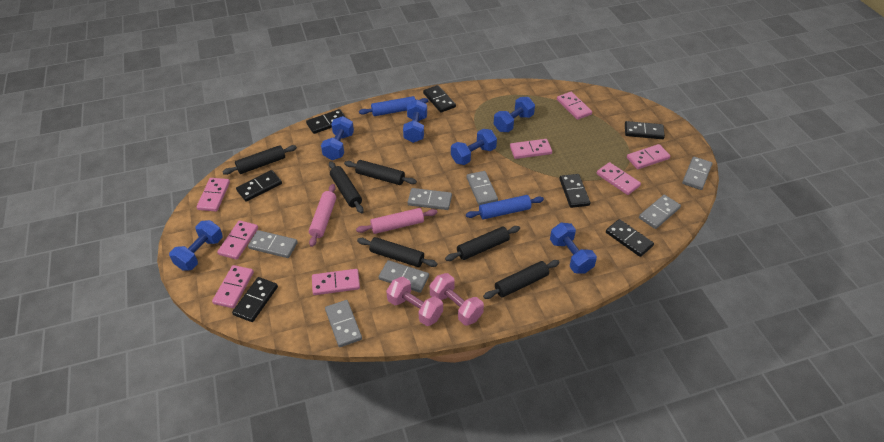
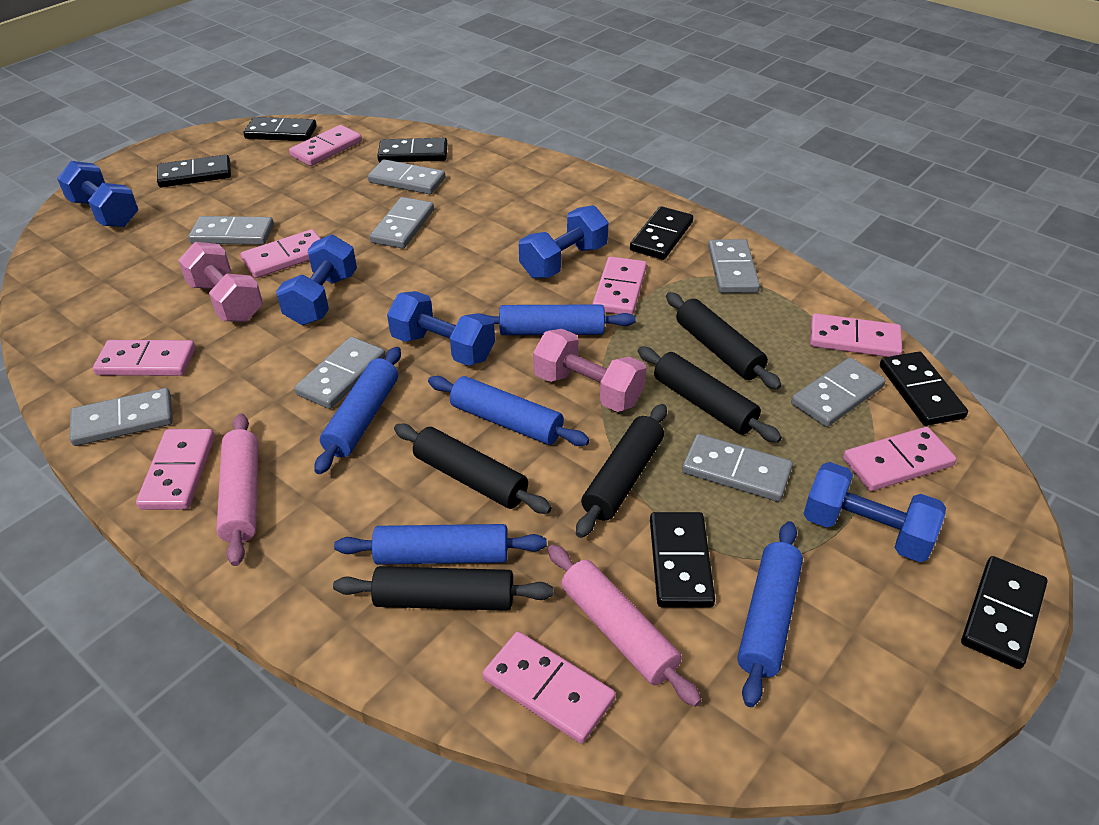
black rolling pin: [223,145,297,175] [329,161,364,213] [344,160,417,185] [357,237,438,267] [445,226,520,261] [483,260,560,299] = 6 -> [333,566,554,611] [394,424,552,514] [576,404,667,538] [638,347,782,443] [666,292,782,390] = 5
blue dumbbell: [169,220,223,270] [321,116,354,160] [403,100,427,143] [451,129,497,165] [494,97,535,132] [550,223,597,274] = 6 -> [57,161,139,227] [276,234,357,325] [387,291,495,366] [519,205,609,279] [803,462,946,562] = 5
blue rolling pin: [359,96,428,116] [466,195,544,220] = 2 -> [314,347,401,474] [334,524,547,565] [428,376,590,446] [481,304,636,335] [737,521,803,707] = 5
grey domino: [248,230,298,258] [325,300,362,347] [379,260,429,293] [408,188,452,210] [466,171,498,205] [639,195,681,229] [682,157,712,190] = 7 -> [69,388,173,446] [188,216,274,245] [294,337,386,409] [368,159,445,194] [370,197,434,249] [682,434,793,502] [708,239,760,293] [791,357,886,427] = 8

